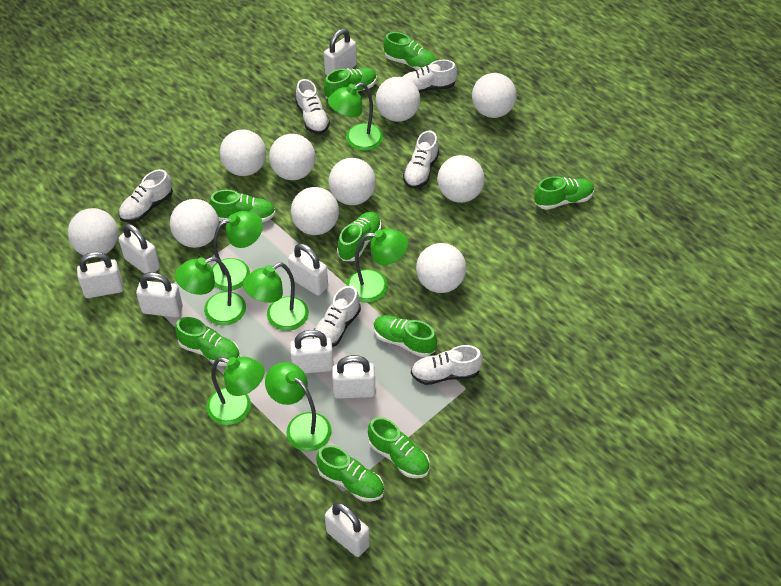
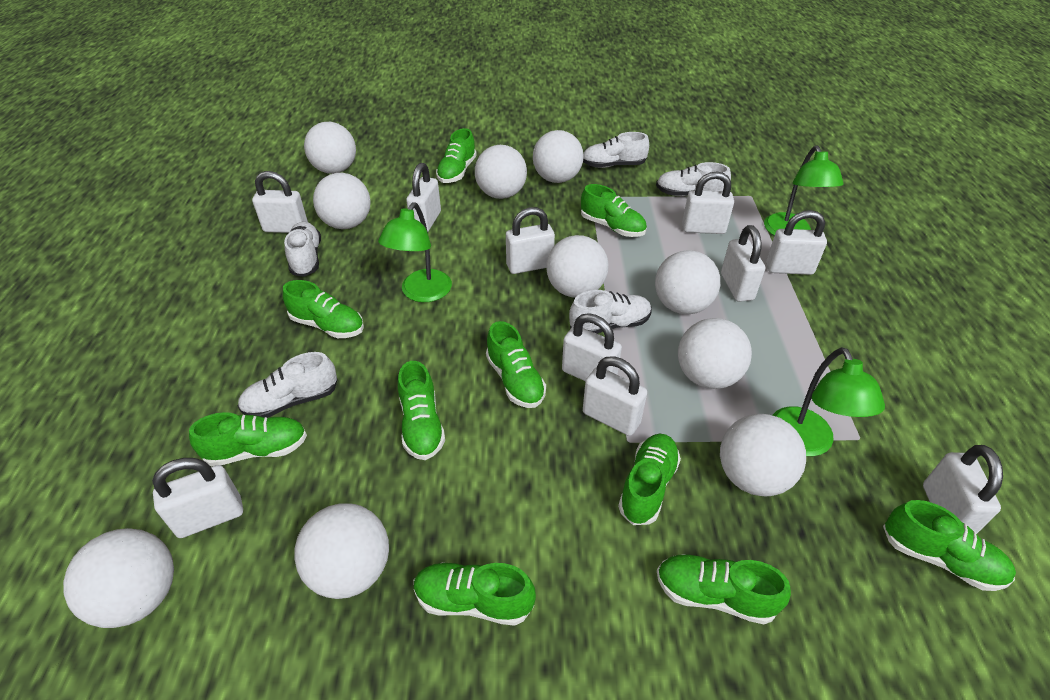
green lamp: [175,257,246,325] [207,357,265,425] [212,211,263,291] [243,263,309,331] [265,362,332,452] [328,83,383,151] [346,228,408,303] = 7 -> [378,202,452,302] [764,146,844,236] [773,347,885,456] = 3
green shoe: [175,317,240,366] [209,190,276,222] [316,445,384,502] [324,67,377,99] [337,212,381,261] [368,417,430,478] [373,315,437,357] [384,32,437,70] [534,176,594,210] = 9 -> [189,412,307,466] [283,280,364,338] [398,361,445,460] [414,562,536,626] [436,128,477,183] [486,321,546,408] [581,184,647,237] [618,434,681,525] [657,554,791,624] [883,500,1016,591] = 10
white padlock: [77,252,123,298] [119,224,160,274] [136,272,183,317] [288,244,328,296] [290,330,334,373] [324,29,357,75] [325,502,370,557] [332,355,375,399] = 8 -> [152,458,243,538] [252,171,308,233] [406,163,441,232] [506,207,555,274] [562,313,622,381] [583,356,647,436] [682,172,734,234] [721,225,765,302] [766,210,827,275] [923,445,1003,534] = 10
white shoe: [119,169,173,222] [295,79,330,134] [313,286,361,347] [403,60,457,93] [403,130,439,188] [411,345,483,385] = 6 -> [238,352,338,418] [284,222,321,277] [569,290,652,334] [583,132,649,168] [656,162,731,196] = 5

